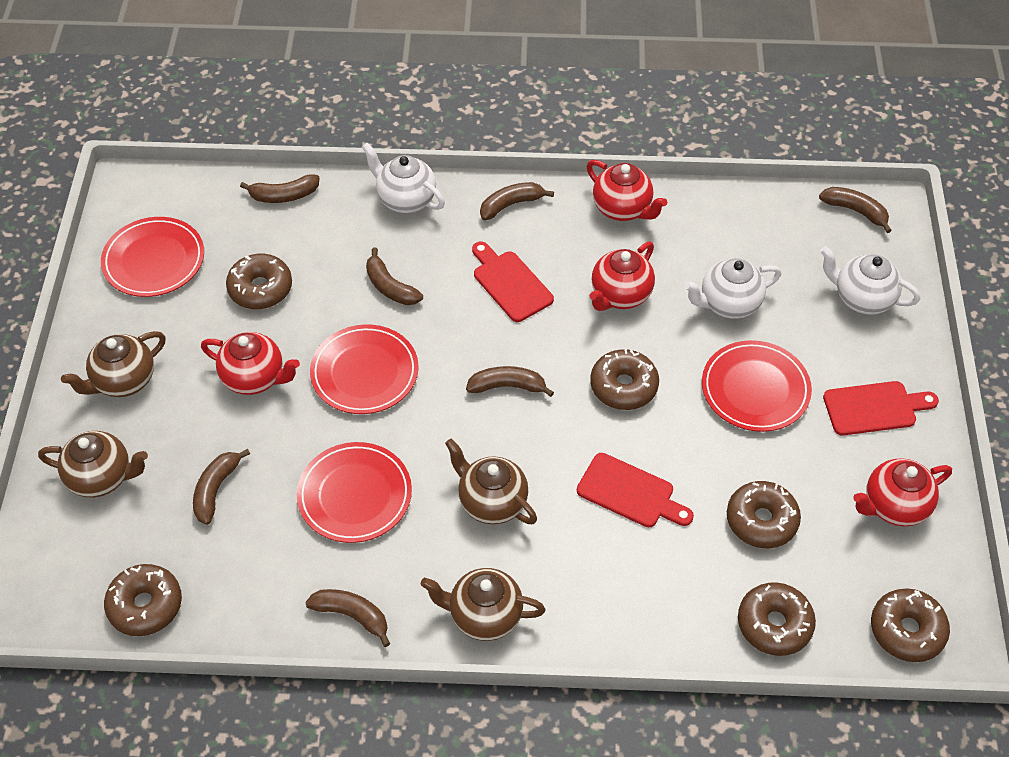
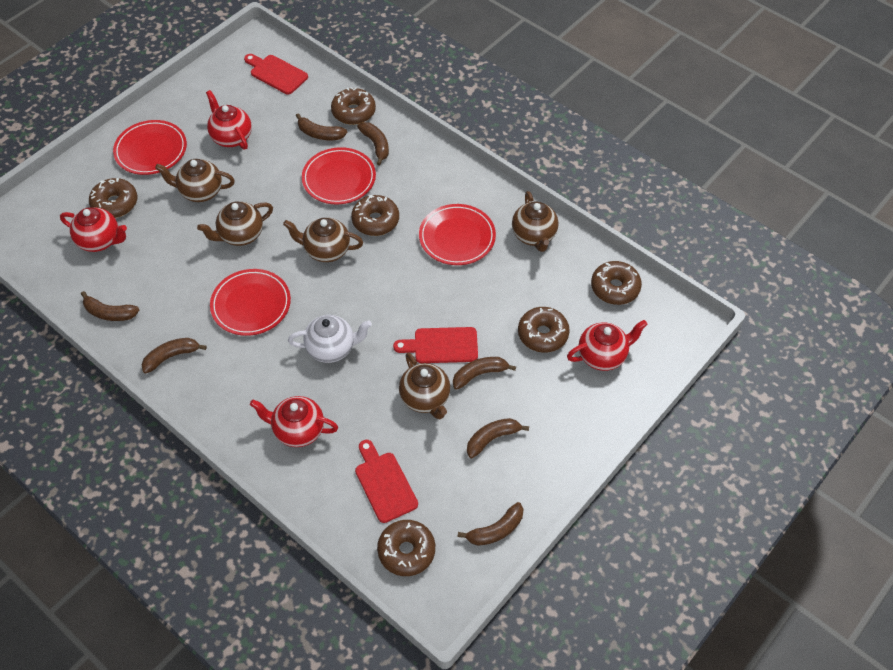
brown teapot: [38,431,148,497] [61,331,166,397] [421,568,545,641] [445,438,537,524] = 4 -> [155,159,235,202] [197,201,273,246] [283,218,363,262] [399,353,451,419] [512,191,559,252] = 5
white teapot: [362,143,445,213] [684,258,781,319] [820,246,920,315] = 3 -> [288,315,372,363] = 1

